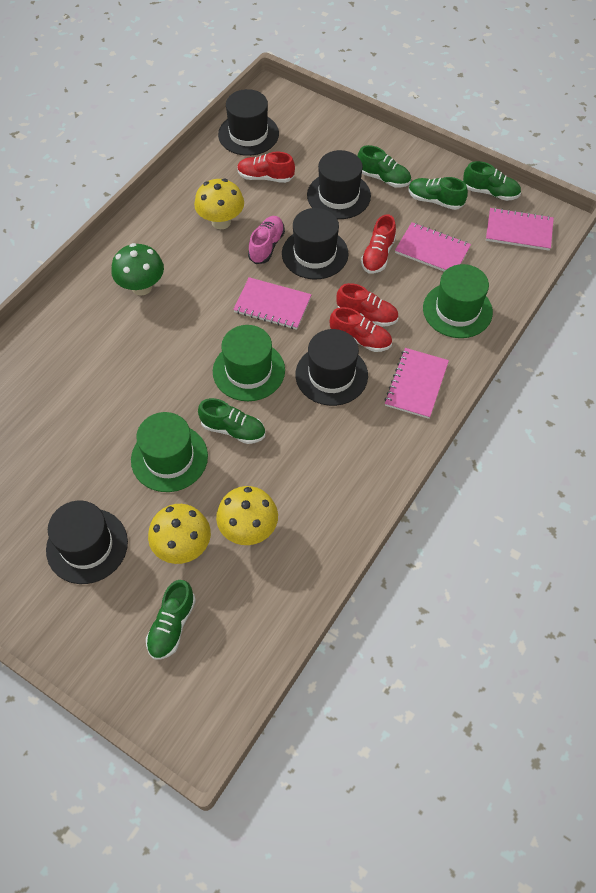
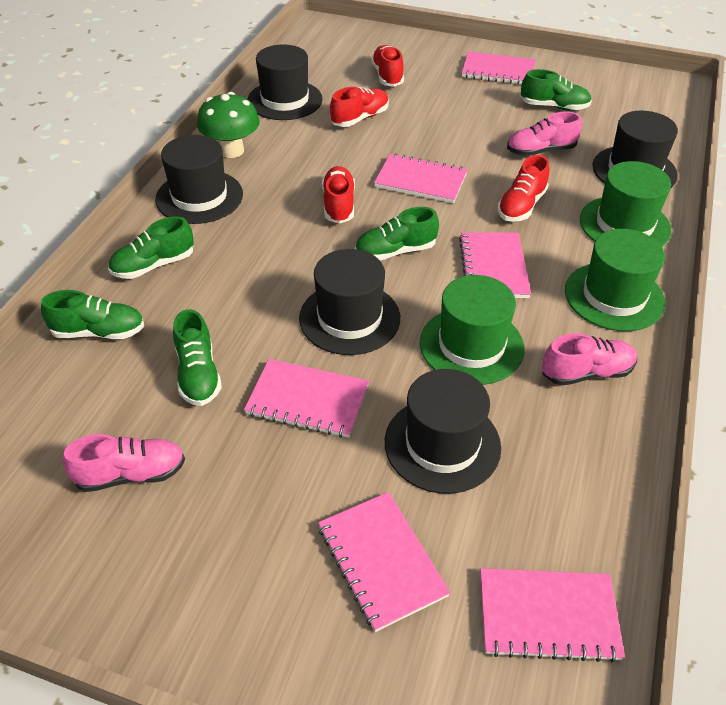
pink notebook: [233,277,312,330] [384,348,449,419] [395,222,471,272] [486,207,554,251] = 4 -> [244,359,369,438] [318,492,451,632] [374,153,468,203] [459,232,531,298] [462,51,536,85] [480,568,625,662] = 6
pink shoe: [248,216,285,264] = 1 -> [63,434,185,492] [507,112,582,156] [542,333,637,386] = 3
yellow mushroom: [148,504,211,564] [194,179,244,229] [216,486,278,545] = 3 -> none = 0

